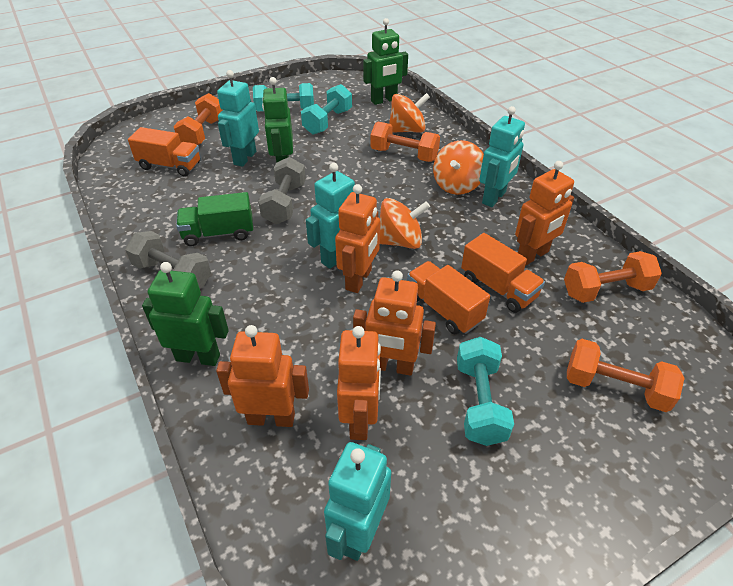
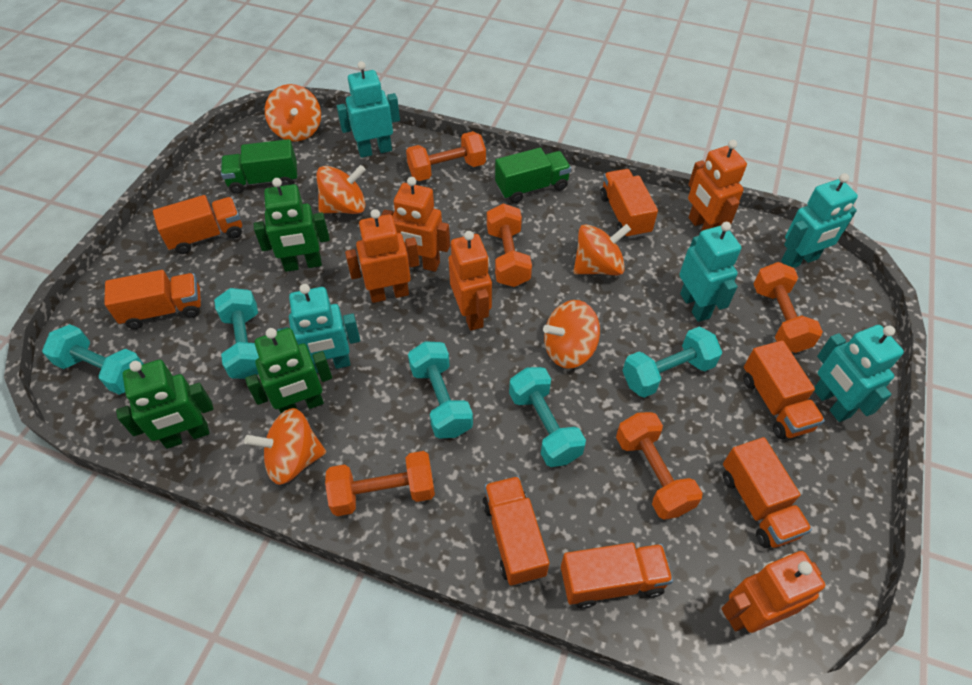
green truck: [176,192,253,246] = 1 -> [221,139,297,194] [495,148,571,203] = 2
grey dumbbell: [125,231,211,289] [258,157,306,224] = 2 -> none = 0
orange dumbbell: [173,93,222,145] [370,122,440,162] [564,251,662,303] [567,339,685,412] = 4 -> [325,451,435,516] [406,131,486,181] [487,203,532,287] [616,412,703,520] [753,262,823,353] = 5
orange spinning top: [380,198,430,249] [389,93,430,133] [433,140,484,195] = 3 -> [244,408,326,485] [265,84,321,141] [317,165,366,214] [543,300,600,369] [573,224,631,275] = 5
orange truck: [128,127,200,177] [407,261,490,334] [461,233,545,313] = 3 -> [104,270,201,329] [153,195,242,254] [482,476,549,586] [561,543,673,609] [600,169,658,239] [723,437,812,548] [743,340,825,439] = 7
turquoise dumbbell: [253,83,314,112] [301,84,352,135] [457,337,514,446] = 3 -> [42,324,143,395] [214,288,259,379] [408,341,473,439] [509,367,586,467] [622,327,722,398] = 5
turquoise robot: [217,70,259,167] [306,163,355,269] [324,442,391,561] [479,106,525,207] = 4 -> [277,284,360,373] [337,61,400,158] [679,222,741,322] [781,173,858,268] [814,325,904,422] = 5

